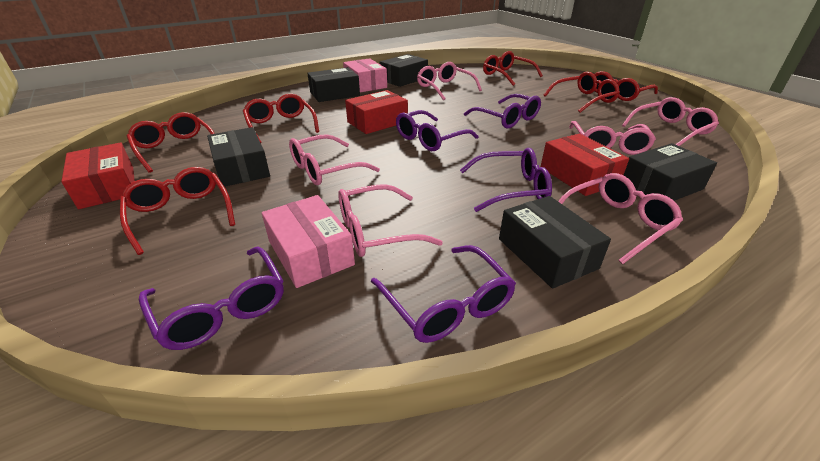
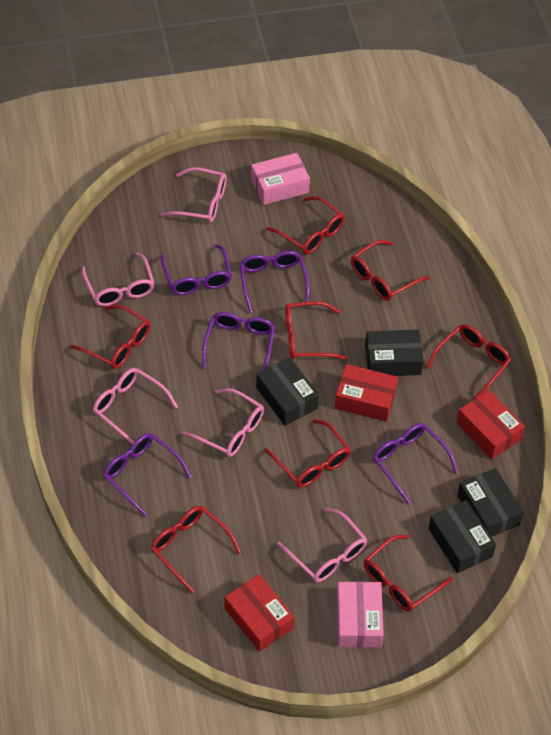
black box: [207,127,270,187] [307,67,360,102] [380,54,428,87] [499,196,611,289] [624,143,717,201] = 5 -> [256,357,319,426] [365,330,424,376] [428,500,496,573] [457,468,524,537] = 4
pink glasses: [289,134,380,185] [338,184,443,257] [417,62,482,100] [558,173,683,264] [569,121,656,155] [622,97,719,146] = 6 -> [82,252,154,306] [93,368,178,445] [161,167,227,223] [181,388,264,457] [277,508,367,582] = 5
red glasses: [120,167,235,255] [127,112,215,173] [243,94,319,143] [483,51,543,86] [544,72,620,113] [594,71,658,101] = 6 -> [70,305,150,369] [151,506,241,593] [264,419,351,487] [266,196,345,254] [285,301,347,360] [351,240,429,301] [364,535,453,612] [426,324,511,399] = 8

